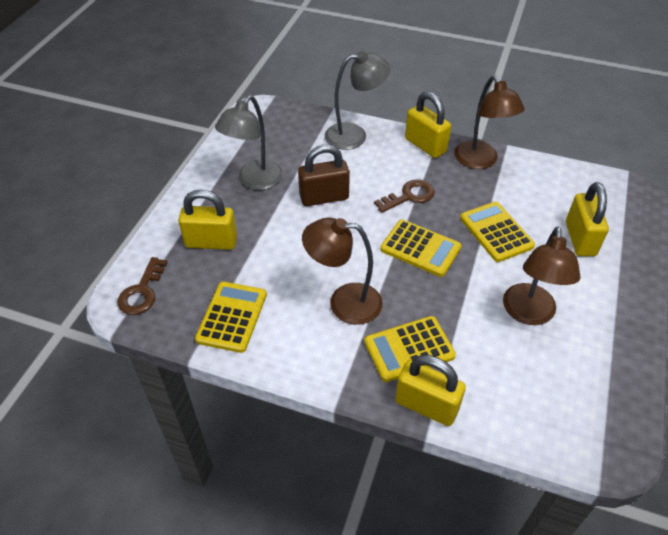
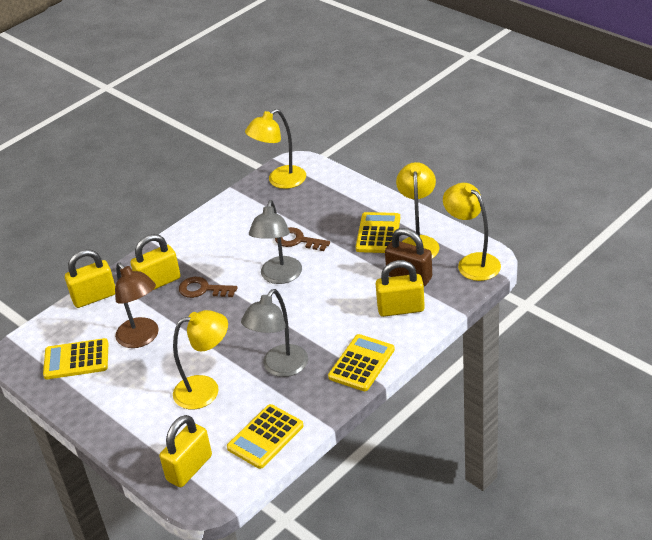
brown lamp: [302,217,383,325] [454,75,525,169] [503,227,581,325] = 3 -> [115,263,159,348] = 1
yellow lamp: none = 0 -> [173,310,228,409] [245,109,306,189] [396,162,440,259] [443,183,501,281] = 4

